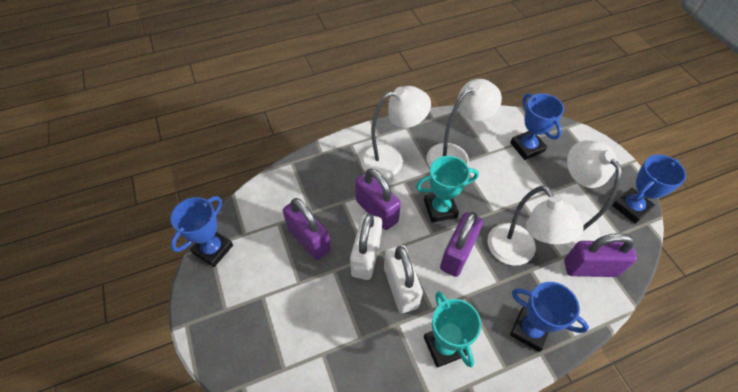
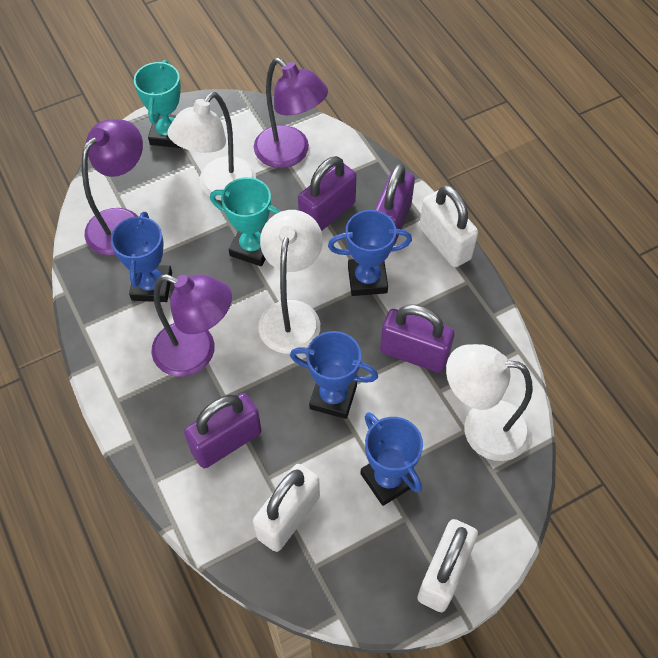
purple lamp: none = 0 -> [82,119,143,256] [151,274,232,377] [254,58,328,168] = 3
white lamp: [361,86,431,178] [427,79,502,167] [488,186,583,266] [564,140,622,248] = 4 -> [167,92,256,201] [258,210,323,354] [446,344,533,461] = 3
white padlock: [350,214,382,280] [384,245,423,313] = 2 -> [253,464,320,552] [417,519,478,612] [419,185,478,267] = 3

